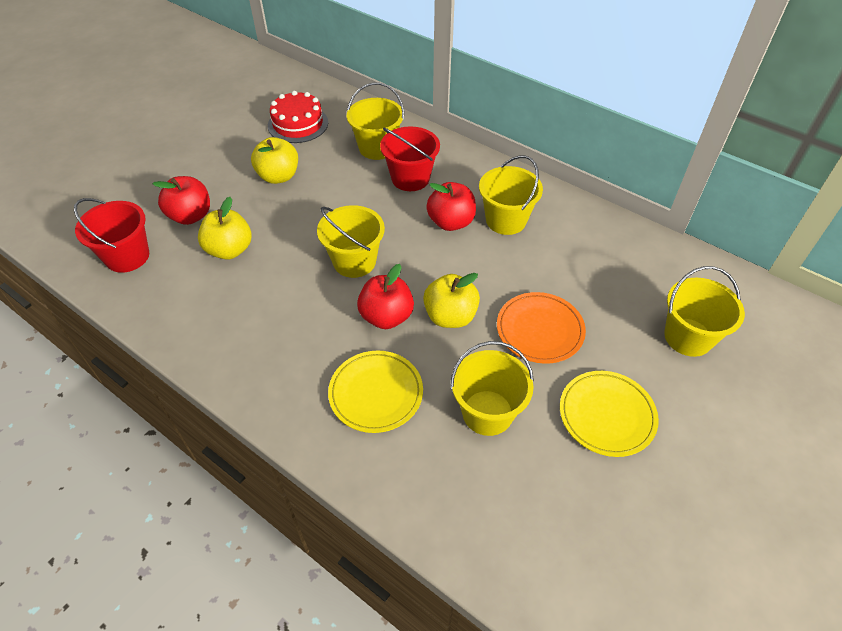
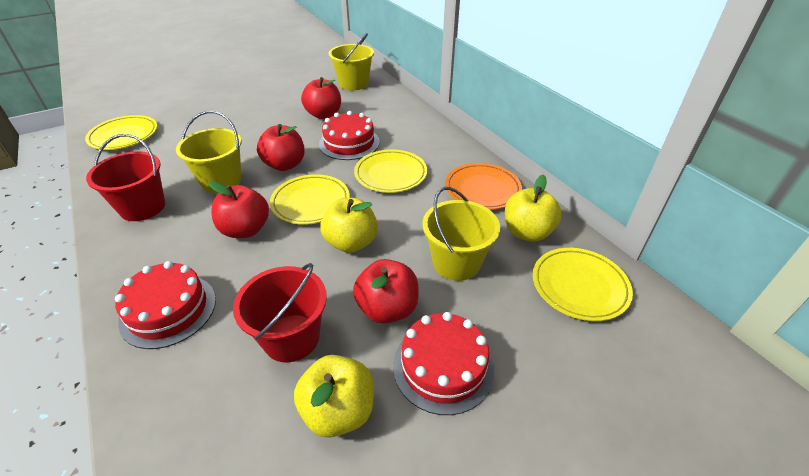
red apple: [152,176,210,225] [357,264,414,329] [426,182,476,231] = 3 -> [208,181,269,238] [257,124,305,171] [301,77,341,119] [353,259,419,324] = 4
red cake: [268,91,328,143] = 1 -> [115,261,216,349] [319,111,380,160] [393,312,494,415] = 3
yellow bucket: [317,205,385,278] [347,83,404,160] [450,341,534,436] [479,155,543,235] [664,266,745,357] = 5 -> [176,111,242,193] [328,33,374,90] [422,187,500,281] = 3
yellow plate: [328,351,423,433] [560,371,659,457] = 2 -> [85,115,157,150] [270,174,350,225] [354,149,427,193] [533,248,633,321] = 4

